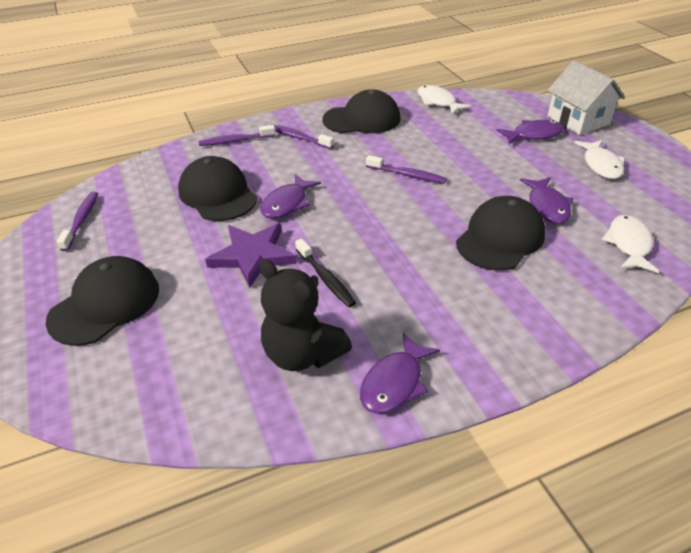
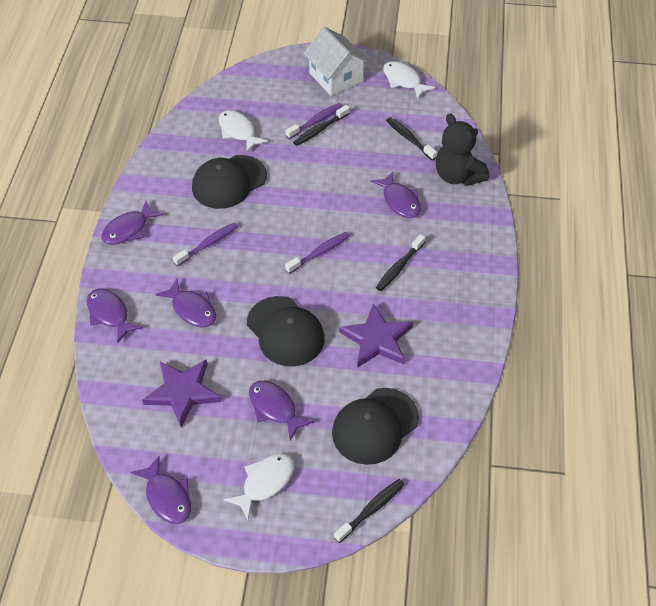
black cap: [46,256,159,346] [178,156,257,221] [323,89,401,133] [456,196,545,271] = 4 -> [192,155,267,209] [247,296,325,366] [332,388,419,465] = 3
black toothbrush: [295,238,356,307] = 1 -> [293,105,350,146] [334,479,405,543] [376,234,425,291] [386,117,437,161] = 4
purple fish: [260,174,321,219] [360,332,440,414] [496,120,564,144] [520,177,573,224] = 4 -> [87,289,143,343] [101,201,164,245] [131,456,191,524] [155,279,216,327] [249,381,314,441] [370,172,421,218] = 6
purple star: [205,223,297,288] = 1 -> [142,359,221,427] [339,303,413,368] = 2
purple toothbrush: [57,192,98,251] [199,125,275,146] [271,124,334,149] [366,155,447,184] = 4 -> [173,222,238,266] [285,232,350,274] [286,103,343,139] = 3

